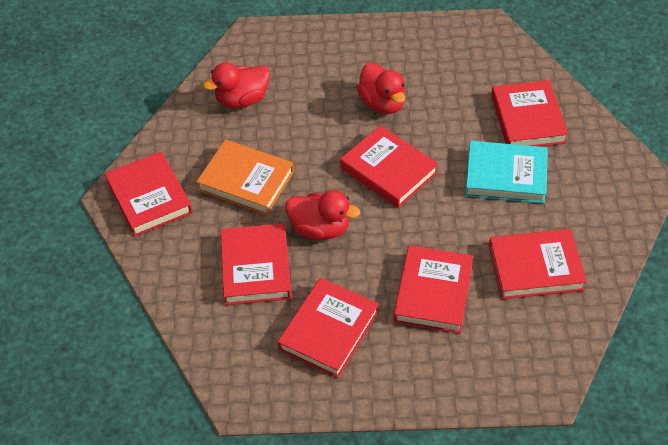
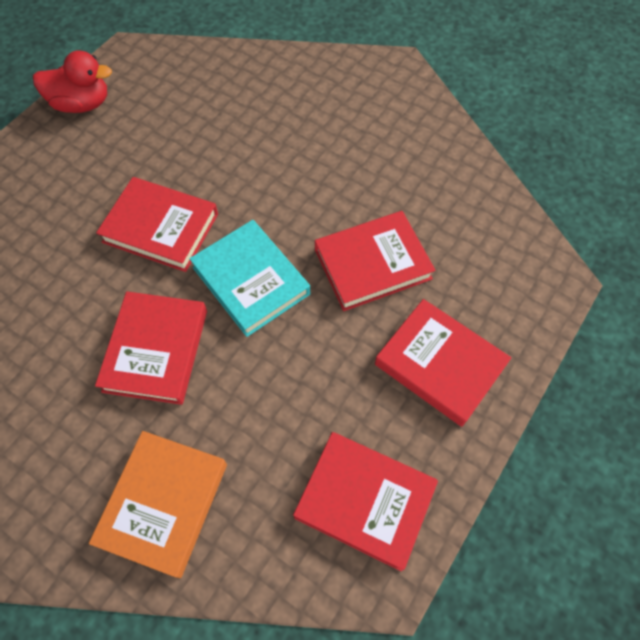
red book: [105,152,193,237] [221,223,291,305] [277,278,379,378] [340,125,439,208] [394,245,473,334] [489,229,587,299] [491,80,568,147] = 7 -> [95,291,207,405] [96,177,218,272] [293,432,438,571] [315,211,435,311] [375,299,511,427] = 5
red duck: [203,63,270,108] [285,190,360,240] [357,62,405,114] = 3 -> [33,50,112,113] = 1

